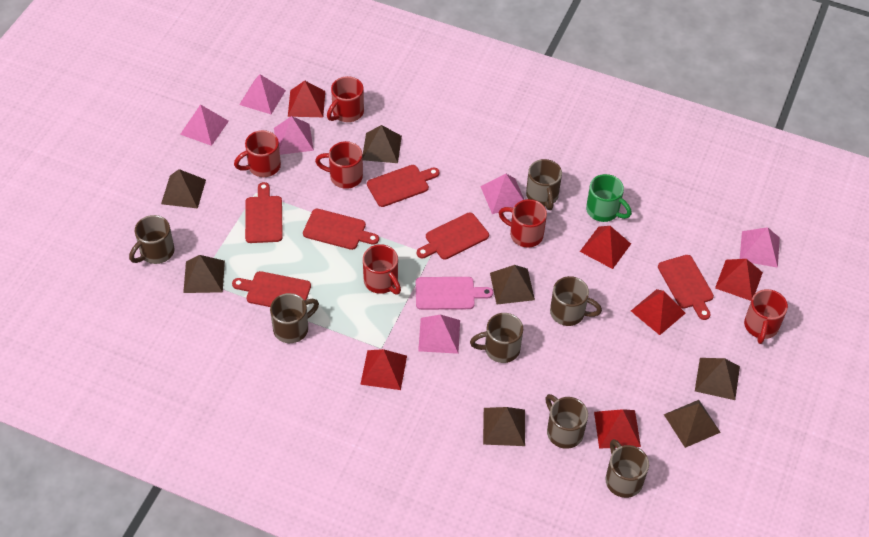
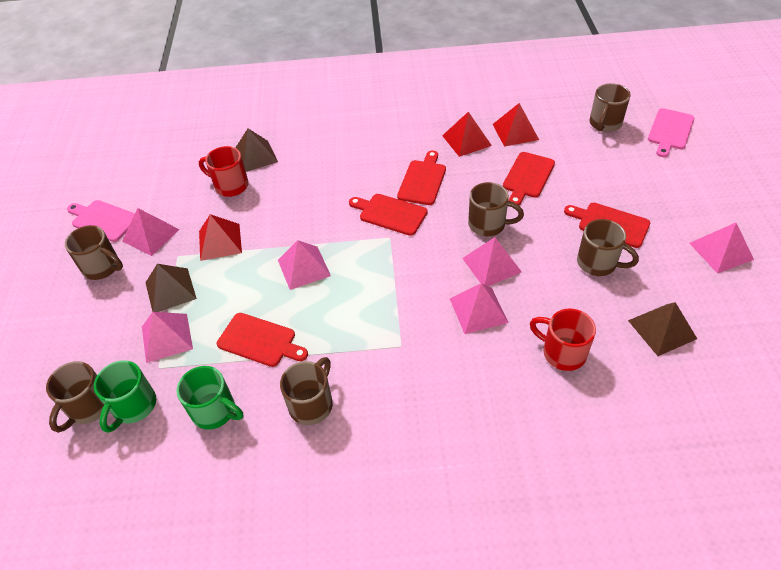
brown mug: [129,215,174,264] [270,293,319,343] [470,313,523,363] [526,159,562,210] [545,394,588,449] [550,276,602,326] [606,439,649,498] = 7 -> [46,361,104,433] [65,225,123,280] [280,357,333,425] [468,182,524,236] [577,219,639,276] [590,83,631,132] = 6
brown pyramid: [161,169,206,209] [183,255,225,293] [362,125,402,163] [483,407,525,446] [490,265,535,304] [664,400,721,448] [695,358,740,400] = 7 -> [145,264,197,312] [235,129,278,172] [628,302,697,356] = 3
green mug: [586,174,632,222] = 1 -> [94,360,156,433] [176,366,243,430] = 2
pink cutting board: [416,277,493,310] = 1 -> [67,200,135,242] [648,108,695,157] = 2
red cutting board: [232,271,311,307] [245,182,283,243] [303,209,379,250] [367,165,440,207] [417,212,489,260] [658,255,714,320] = 6 -> [217,313,308,367] [349,194,428,236] [397,150,446,205] [503,152,555,205] [564,203,650,248] = 5
red mug: [234,130,281,177] [315,141,363,189] [327,76,364,122] [363,244,401,294] [499,199,547,248] [744,289,788,344] = 6 -> [199,146,249,197] [530,309,596,371] = 2
red pyramid: [288,81,325,117] [360,349,407,390] [580,226,631,269] [594,409,641,449] [631,289,685,335] [715,259,763,301] = 6 -> [199,214,242,261] [442,112,492,157] [493,103,539,147] = 3

